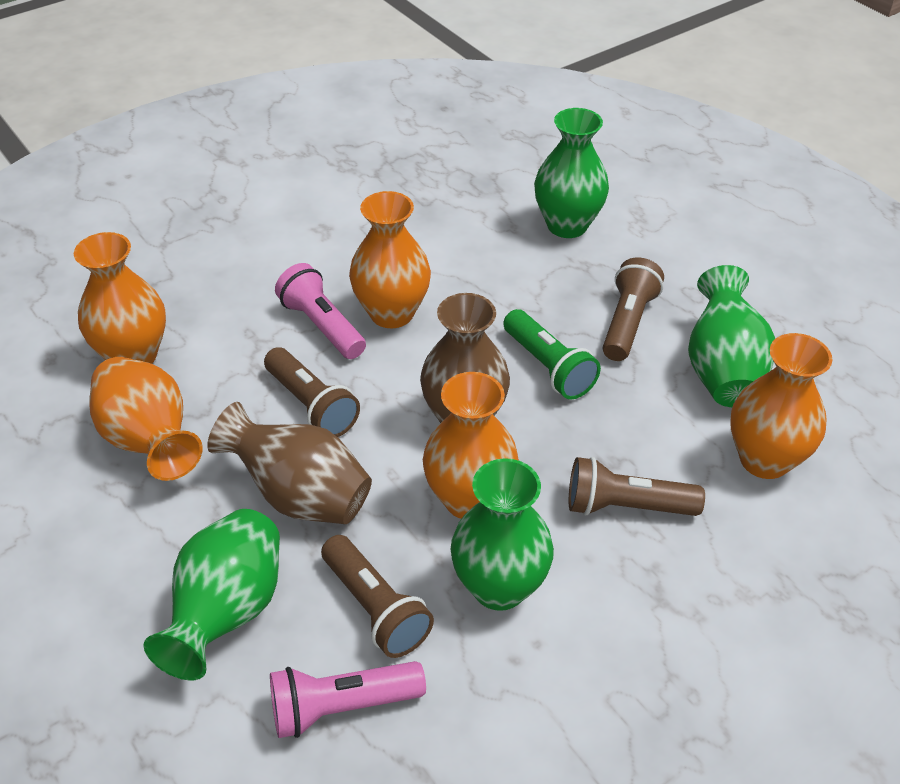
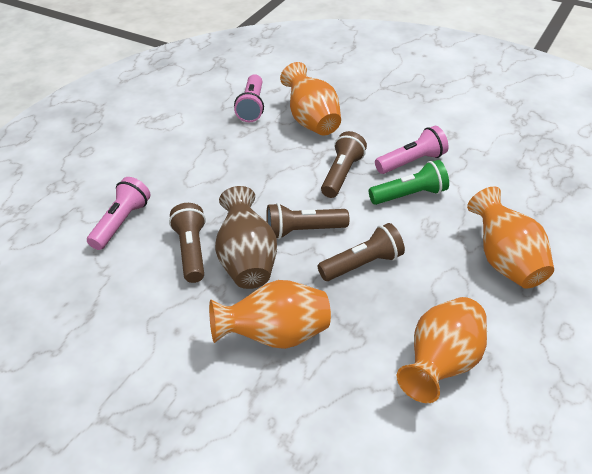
brown vase: [207,402,372,524] [420,293,510,423] = 2 -> [215,186,277,289] = 1
green vase: [144,509,280,680] [451,458,554,611] [534,108,609,238] [688,265,775,407] = 4 -> none = 0
orange vase: [74,232,166,364] [89,357,203,481] [349,191,431,328] [423,372,519,519] [730,333,832,479] = 5 -> [209,280,331,349] [280,62,341,136] [397,297,487,403] [467,187,554,289] = 4
pink flashlight: [270,661,426,738] [275,263,366,359] = 2 -> [87,177,150,250] [234,74,264,122] [375,126,449,174] = 3

